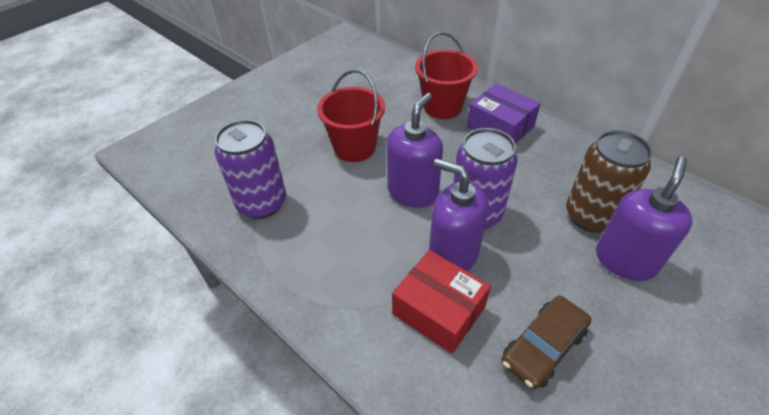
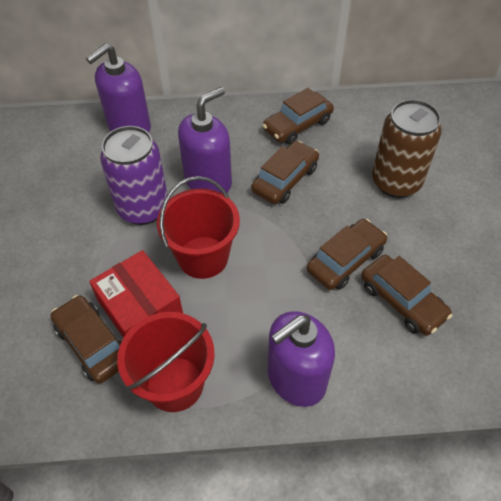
brown car: [501,295,591,390] = 1 -> [51,295,121,384] [251,141,319,204] [262,88,334,144] [307,219,387,290] [361,255,452,336] = 5
purple box: [467,83,541,144] = 1 -> none = 0
purple can: [215,120,286,219] [453,128,518,229] = 2 -> [100,126,168,225] = 1

